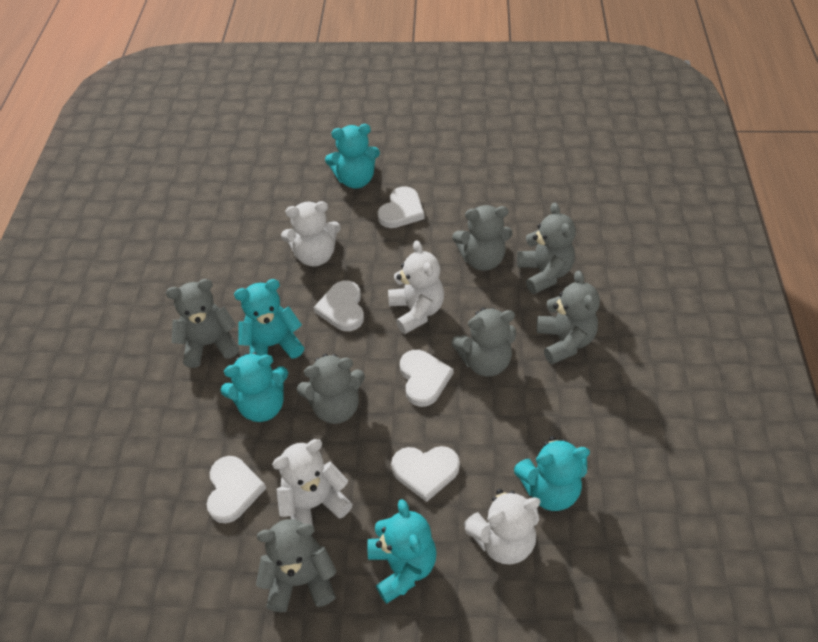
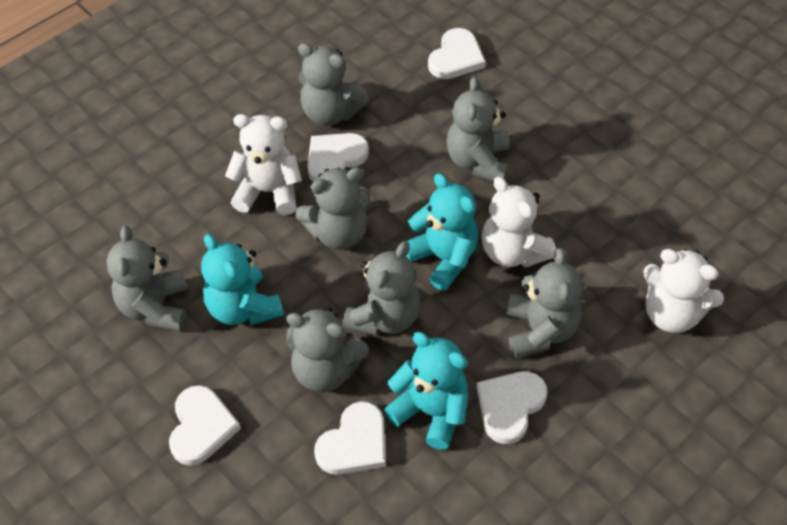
turquoise teddy bear: [221,353,288,422] [234,279,304,359] [325,124,380,189] [367,499,437,604] [514,436,590,511] = 5 -> [201,234,284,325] [384,332,468,450] [406,173,478,291] = 3
white teddy bear: [272,439,353,525] [281,201,341,267] [388,241,444,334] [464,489,541,565] = 4 -> [225,114,302,215] [482,176,557,268] [643,249,724,333] = 3

